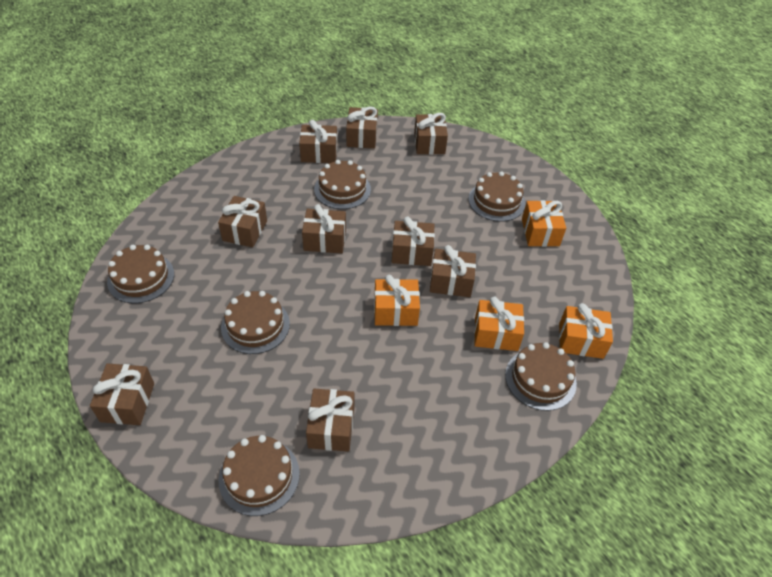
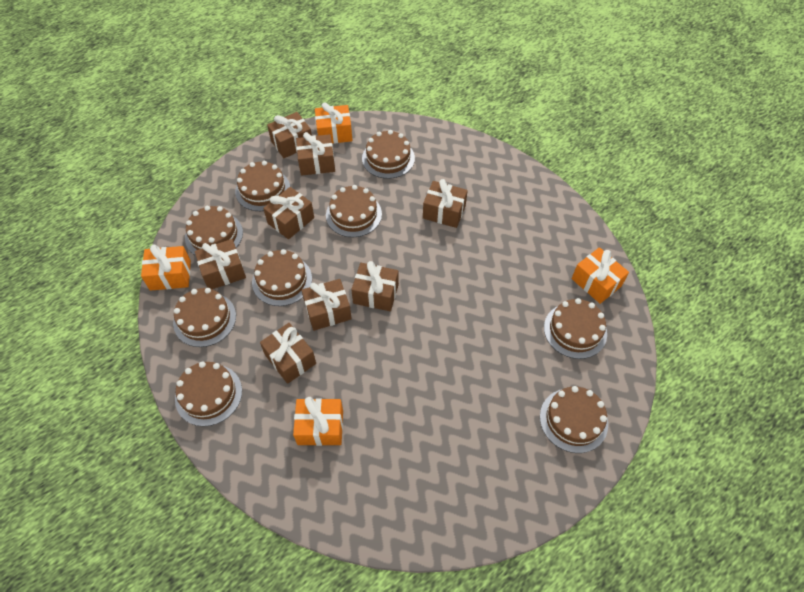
brown cake: [107,245,174,303] [219,435,300,516] [221,291,290,354] [314,160,371,209] [469,171,525,222] [505,342,577,411] = 6 -> [173,288,236,347] [175,361,242,426] [185,206,243,256] [235,161,290,211] [252,249,312,306] [326,185,382,237] [362,130,415,179] [540,386,608,453] [544,298,607,359] = 9
brown gift: [90,363,154,425] [218,196,267,248] [299,120,337,163] [302,204,346,253] [306,389,354,452] [346,107,378,149] [392,216,435,266] [414,113,448,155] [430,245,476,297] = 9 -> [195,239,246,289] [260,323,316,384] [263,187,314,239] [267,112,312,158] [296,132,335,176] [302,279,352,331] [351,261,399,311] [423,179,468,228] = 8

